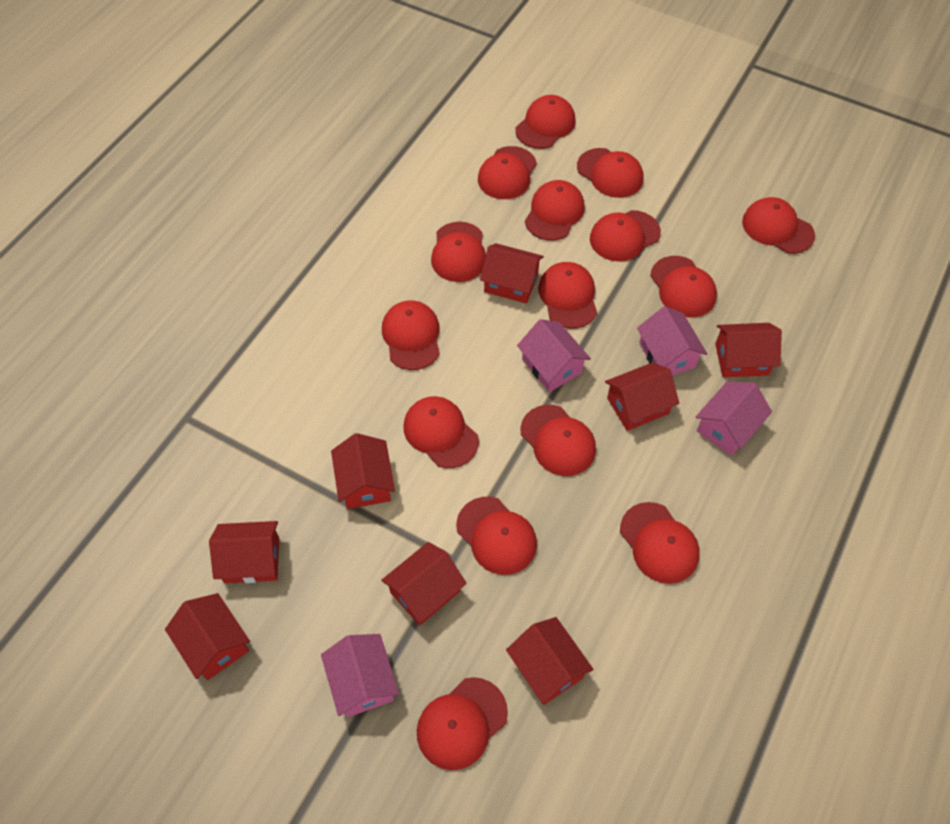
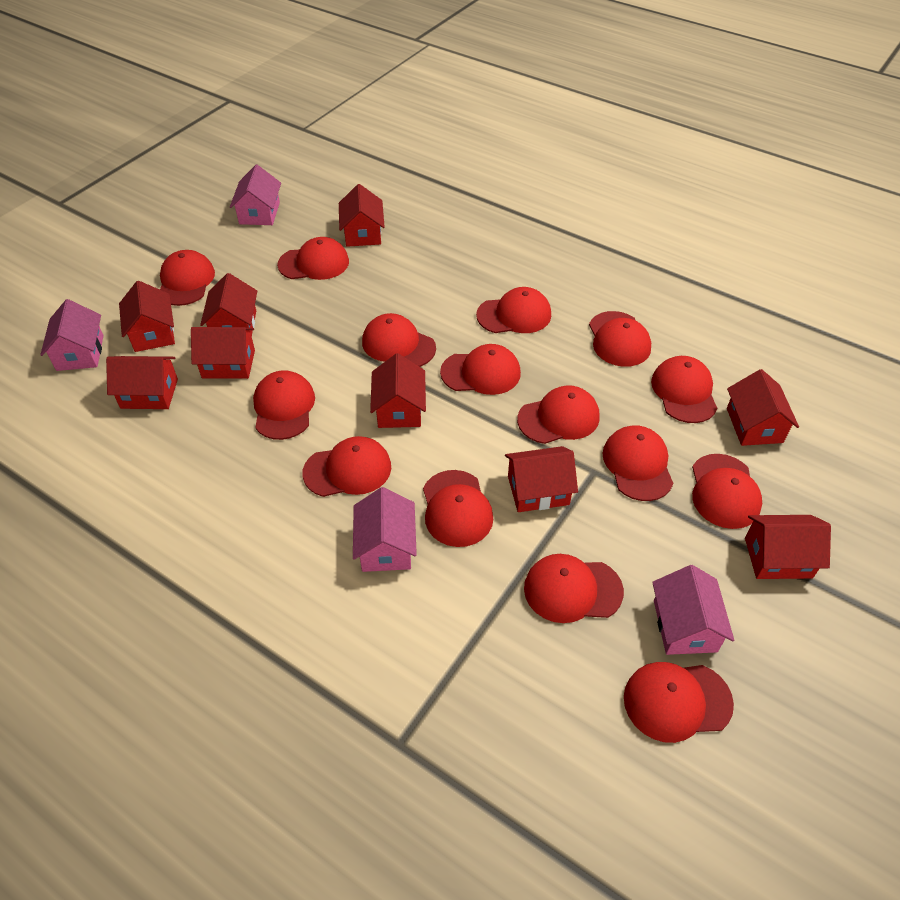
red house: [165,593,250,680] [209,521,279,583] [331,433,395,509] [381,542,467,626] [480,243,544,304] [506,617,594,705] [605,362,679,431] [715,323,782,378] = 8 -> [106,356,178,409] [119,281,175,352] [191,327,255,379] [200,273,257,336] [339,184,385,247] [370,353,426,428] [505,446,578,512] [727,369,799,446] [745,515,831,579] = 9

